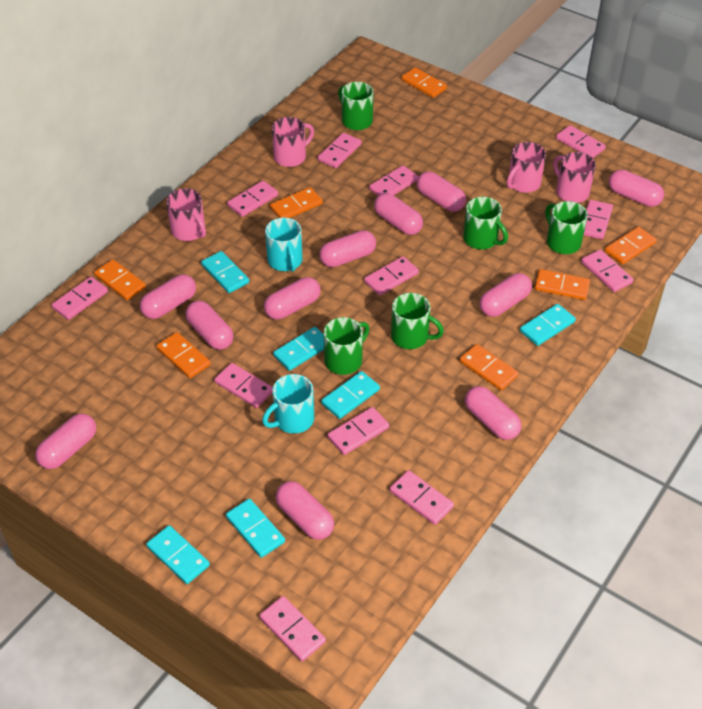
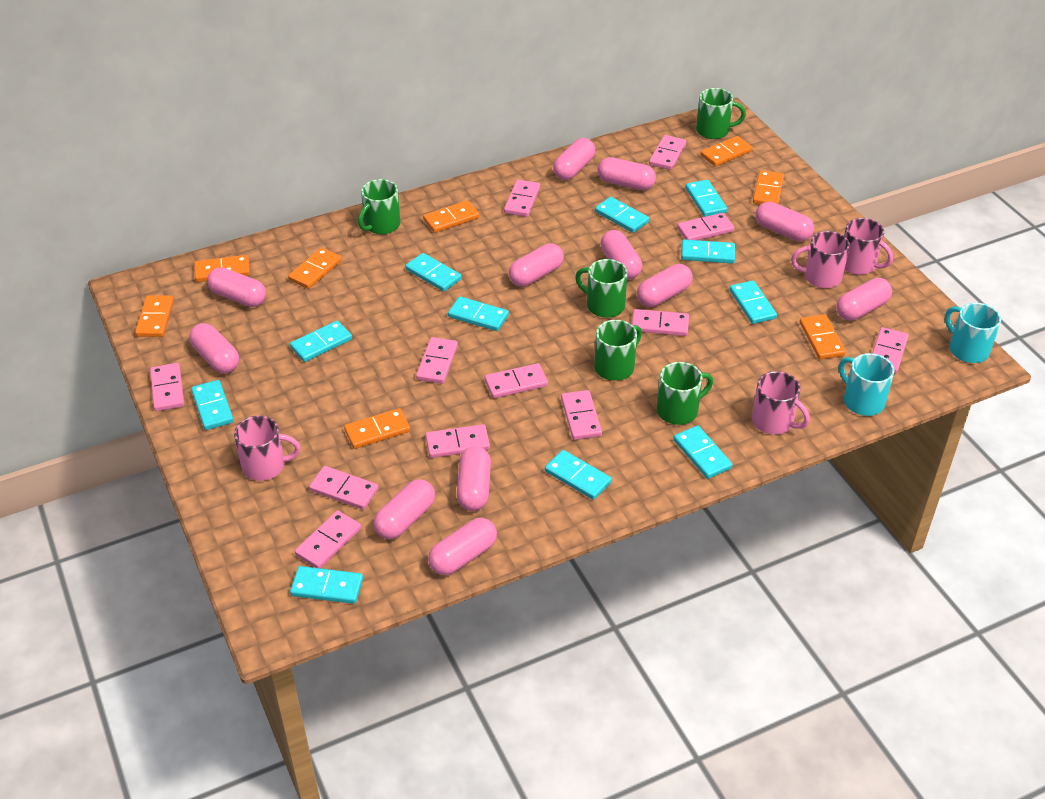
orange domino: [94,260,146,300] [156,332,211,378] [270,187,323,218] [401,67,447,98] [460,344,519,390] [535,269,590,300] [605,227,656,264] = 7 -> [135,295,174,337] [194,255,250,282] [288,248,342,289] [344,408,410,449] [423,200,479,233] [700,136,753,167] [753,170,784,204] [800,314,846,359] = 8
pink capsule: [35,414,96,469] [140,274,196,319] [186,301,233,350] [264,277,321,320] [276,481,334,540] [319,230,376,267] [374,193,423,235] [417,172,466,212] [465,386,521,440] [480,273,532,317] [609,170,664,207] = 11 -> [189,323,239,373] [207,267,266,307] [374,479,435,539] [428,518,497,575] [457,446,491,511] [509,243,564,286] [553,138,595,180] [598,157,656,190] [601,230,642,279] [637,264,692,307] [755,202,814,241] [836,278,892,321] = 12
turquoise domino: [146,525,210,584] [201,251,249,293] [226,499,285,558] [273,327,324,371] [321,371,380,419] [520,304,576,346] = 6 -> [191,380,234,430] [290,321,352,362] [290,566,363,604] [405,253,462,292] [448,296,509,331] [545,450,612,500] [595,197,649,233] [674,425,733,479] [681,239,735,264] [685,180,727,217] [729,280,777,324] = 11

